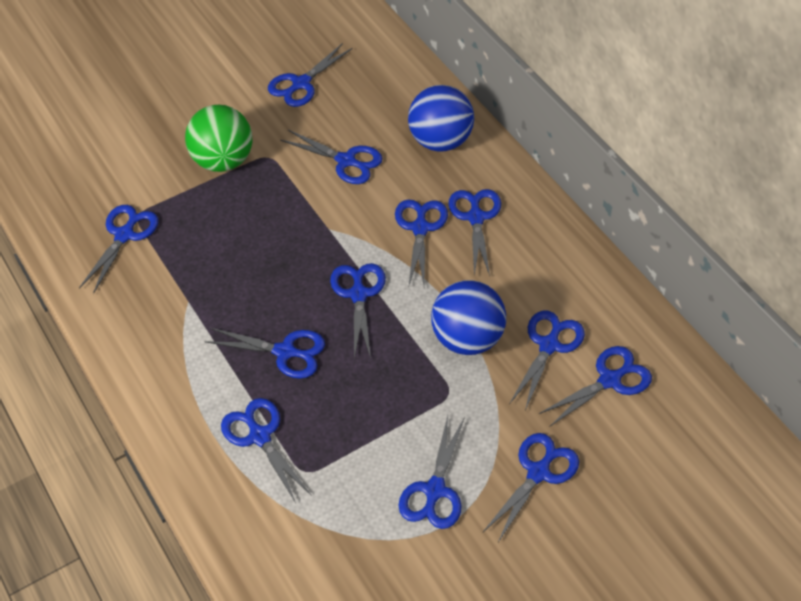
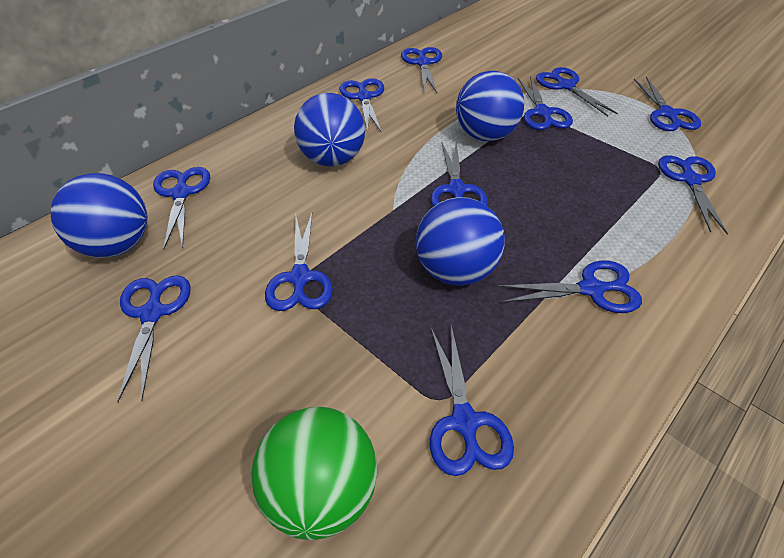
blue ball: [408,85,474,152] [431,280,506,355] = 2 -> [51,173,147,258] [294,93,365,166] [416,197,505,286] [456,71,524,141] = 4

